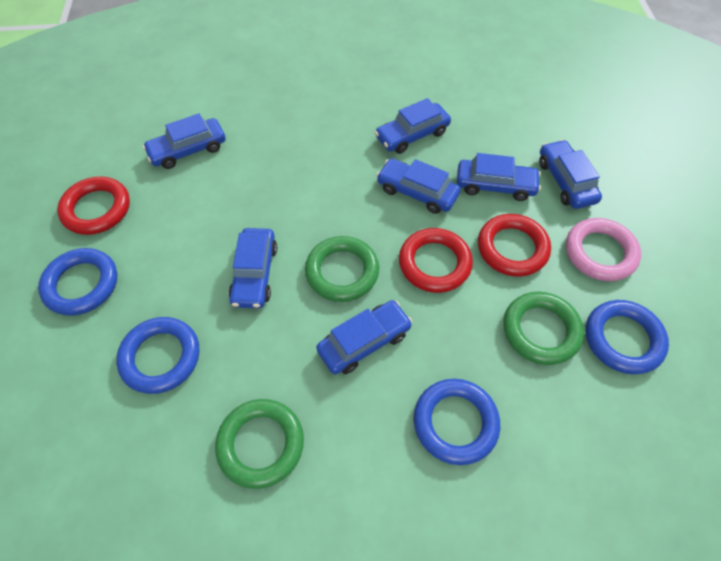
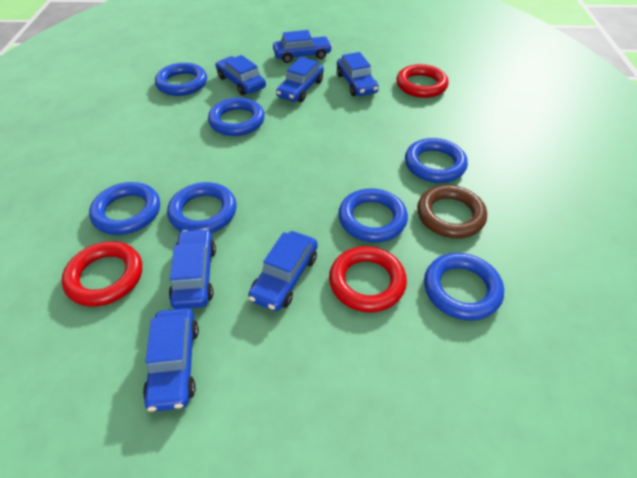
blue ring: [38,248,117,315] [116,317,199,394] [414,379,500,465] [586,300,669,374] = 4 -> [89,182,160,235] [155,63,207,96] [167,182,237,233] [208,98,265,136] [338,188,408,242] [405,138,468,183] [424,253,504,321] = 7
brown ring: none = 0 -> [417,185,487,239] = 1
green ring: [215,399,304,489] [305,236,379,302] [503,292,584,365] = 3 -> none = 0
pink ring: [566,218,641,281] = 1 -> none = 0

